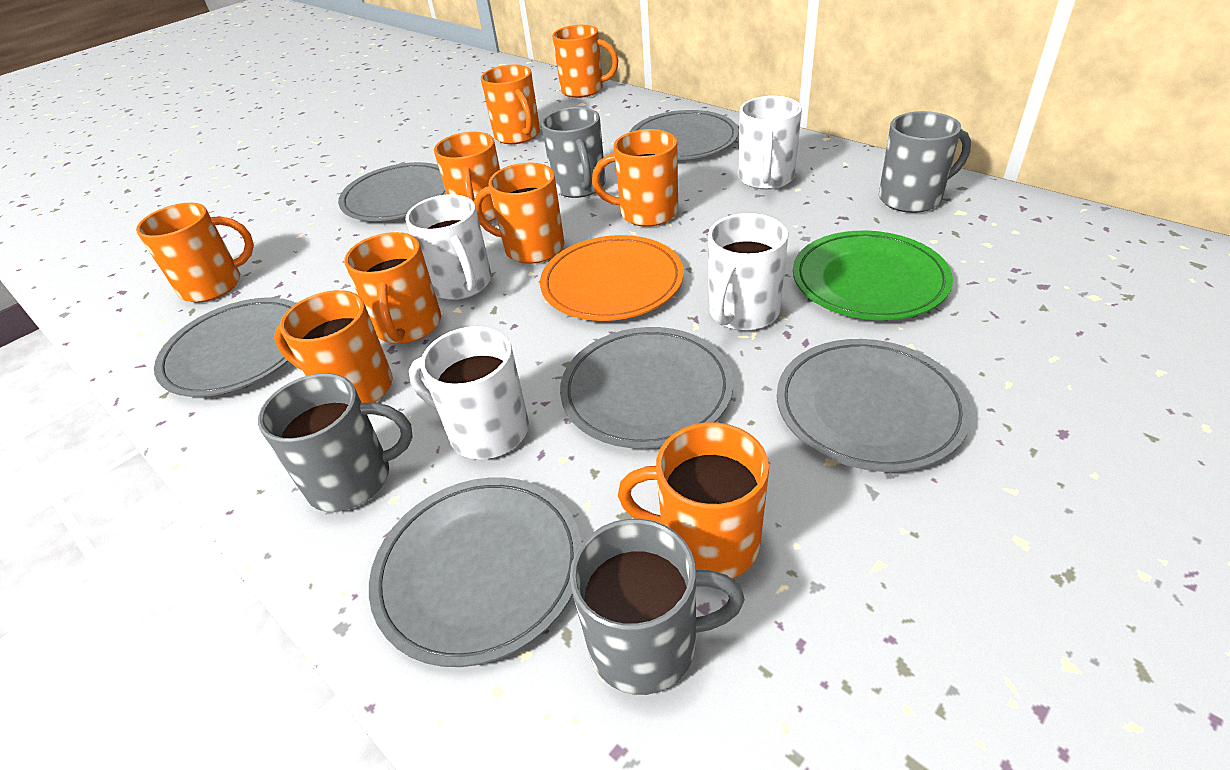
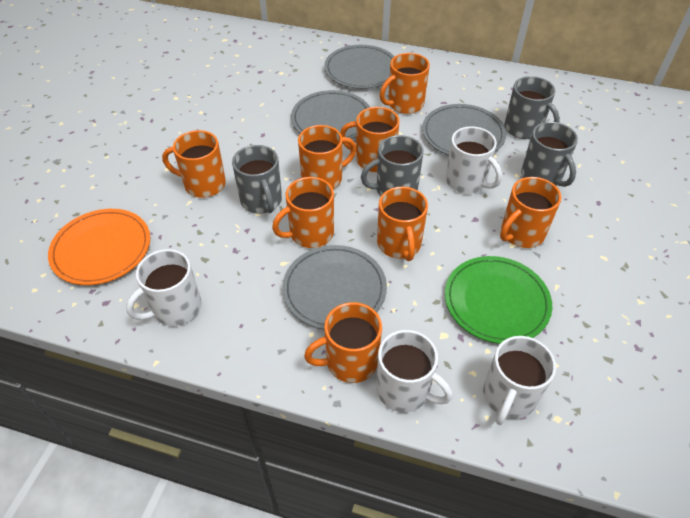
grey plate: [154,298,297,397] [338,162,446,221] [369,477,582,667] [560,327,733,449] [630,110,739,160] [777,339,972,472] = 6 -> [282,245,387,330] [291,90,370,139] [324,45,395,89] [422,104,506,155] = 4
orange mug: [136,203,254,302] [274,290,393,403] [344,232,441,344] [434,132,500,222] [474,163,564,264] [481,65,540,144] [552,25,618,98] [592,129,678,227] [618,422,769,579] = 9 -> [162,130,226,198] [272,177,334,248] [298,125,357,189] [304,302,382,383] [340,107,400,172] [377,187,428,261] [380,53,430,114] [500,177,561,248] = 8

